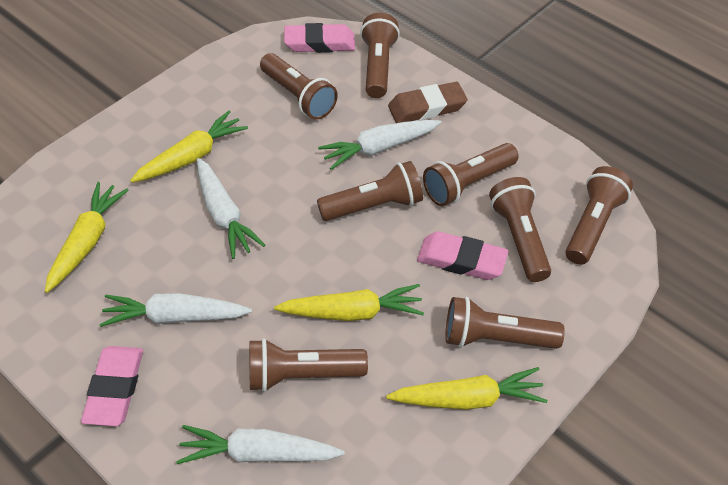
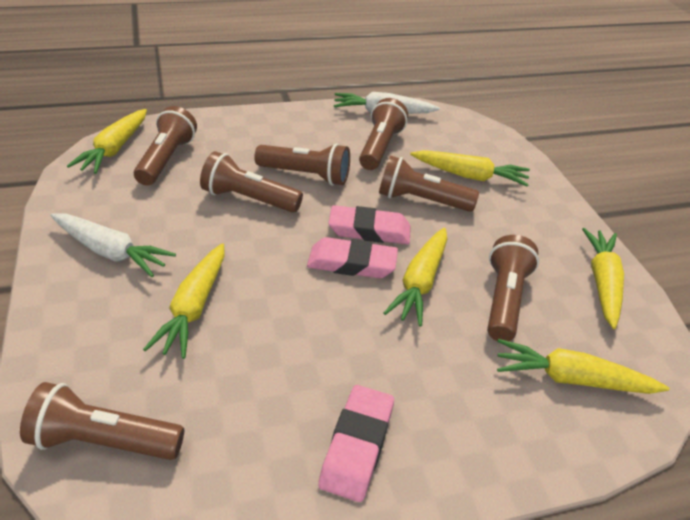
brown eraser: [388,82,468,123] = 1 -> none = 0
brown flashlight: [249,338,368,392] [260,53,338,120] [317,161,423,221] [360,13,400,98] [423,143,518,206] [446,297,565,349] [489,177,551,282] [565,166,633,265] = 8 -> [20,382,184,460] [134,106,197,186] [200,151,303,213] [254,143,350,186] [359,98,408,170] [379,156,479,212] [487,235,539,341] = 7
white carrot: [99,293,252,327] [176,425,345,464] [197,158,265,259] [318,120,441,170] = 4 -> [50,213,176,277] [334,92,440,114] = 2
yellow carrot: [45,182,129,293] [130,111,248,183] [274,284,424,321] [386,367,547,410] = 4 -> [67,109,147,174] [143,243,225,359] [384,228,447,326] [410,150,530,187] [497,339,669,394] [582,228,624,329] = 6

